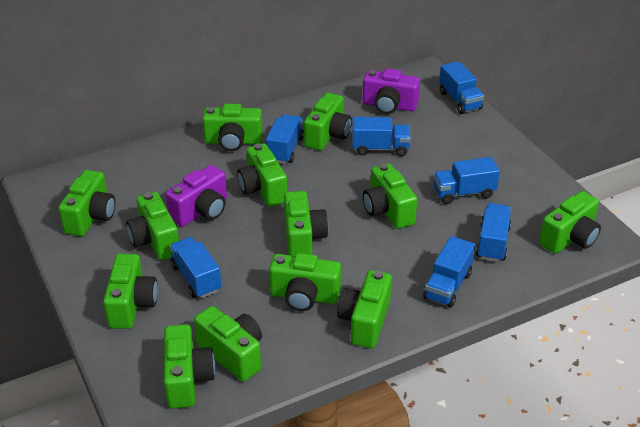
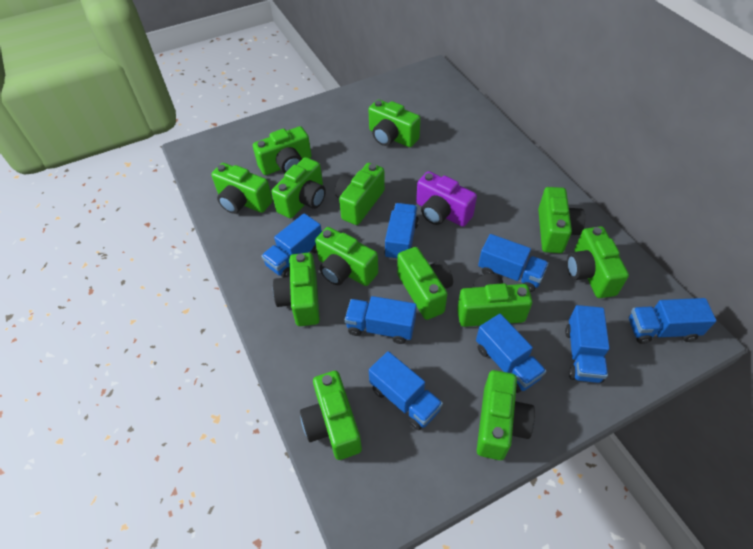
blue truck: [170,237,221,298] [266,114,304,164] [352,117,411,156] [423,236,475,308] [433,157,500,204] [439,61,484,114] [476,203,511,262] = 7 -> [261,213,322,278] [345,296,417,344] [369,351,443,430] [384,203,419,260] [476,314,546,393] [478,234,549,292] [565,305,610,383] [629,298,716,344] = 8
purple camera: [166,165,227,227] [362,68,420,114] = 2 -> [416,171,477,227] = 1

